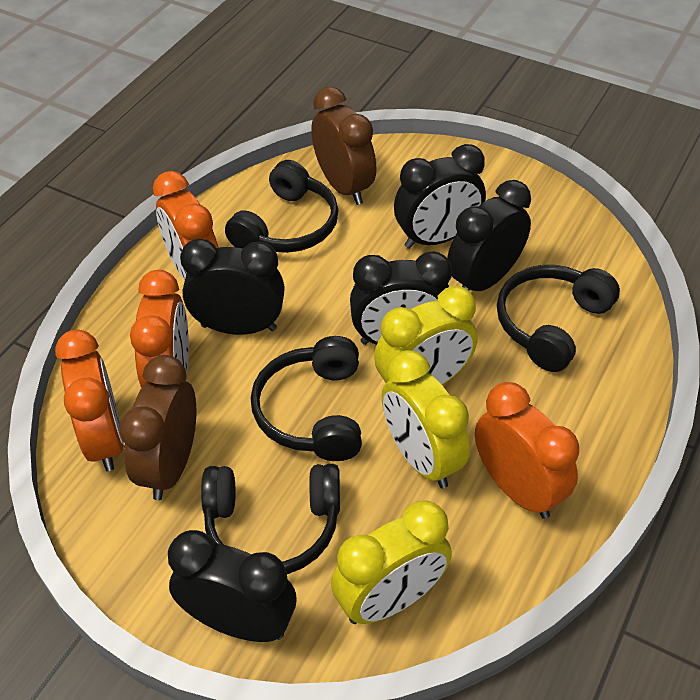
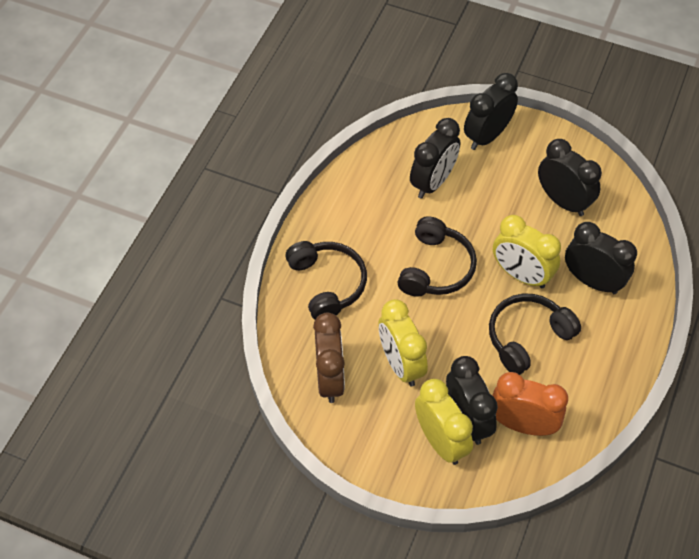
black headphones: [201,464,340,574] [225,160,339,253] [251,336,362,461] [497,265,620,372] = 4 -> [285,241,367,320] [398,216,477,297] [489,294,581,375] = 3
brown clock: [120,355,197,500] [311,87,377,205] = 2 -> [313,312,345,403] = 1
orange clock: [55,329,123,471] [130,270,189,388] [153,171,219,280] [475,382,579,519] = 4 -> [492,372,568,436] = 1

